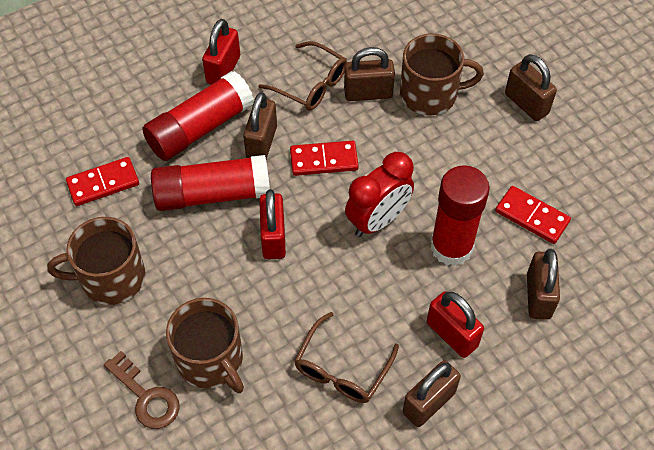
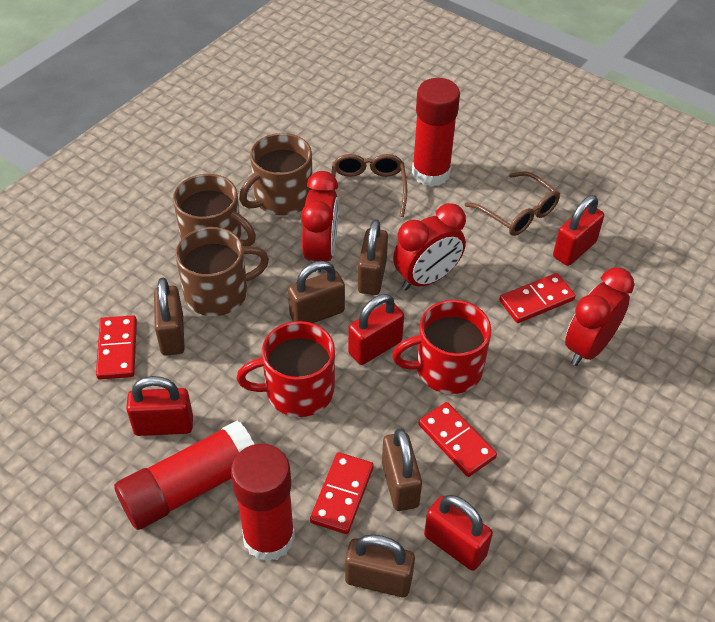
brown key: [104,351,180,429] = 1 -> none = 0
red clock: [345,152,414,237] = 1 -> [301,171,339,272] [393,203,466,291] [565,267,634,366] = 3
red domino: [66,157,139,206] [290,141,359,176] [495,186,571,244] = 3 -> [96,315,137,380] [310,452,374,534] [418,402,497,477] [499,273,576,323] = 4
red mug: none = 0 -> [237,321,335,417] [392,300,492,394] = 2
red padlock: [202,19,240,85] [259,189,286,260] [427,291,484,358] = 3 -> [126,376,193,436] [348,294,404,365] [424,495,493,571] [553,195,604,266] = 4

